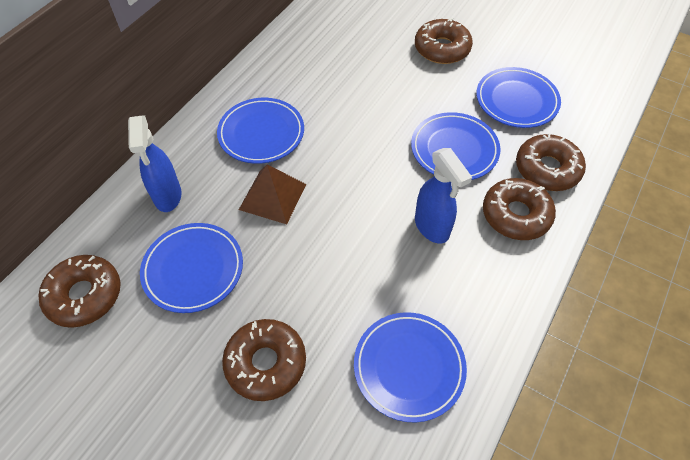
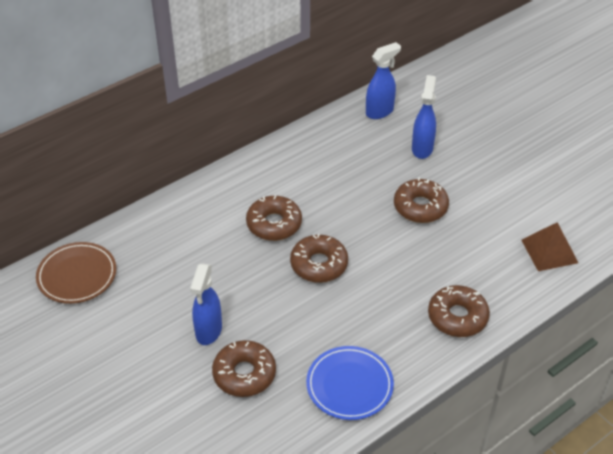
blue plate: [140,223,243,313] [217,98,304,164] [354,312,467,423] [411,112,501,180] [476,67,561,128] = 5 -> [306,346,394,420] = 1
blue spray bottle: [128,115,182,212] [415,148,472,244] = 2 -> [190,263,222,345] [366,42,401,119] [412,75,436,159] = 3
brown plate: none = 0 -> [36,242,116,304] = 1

